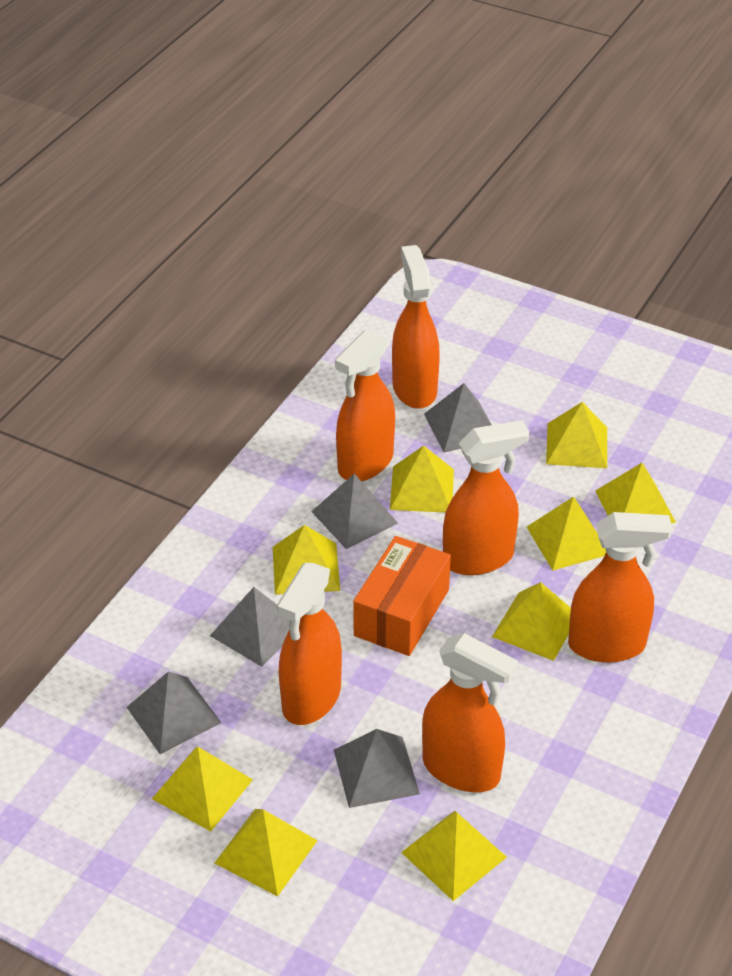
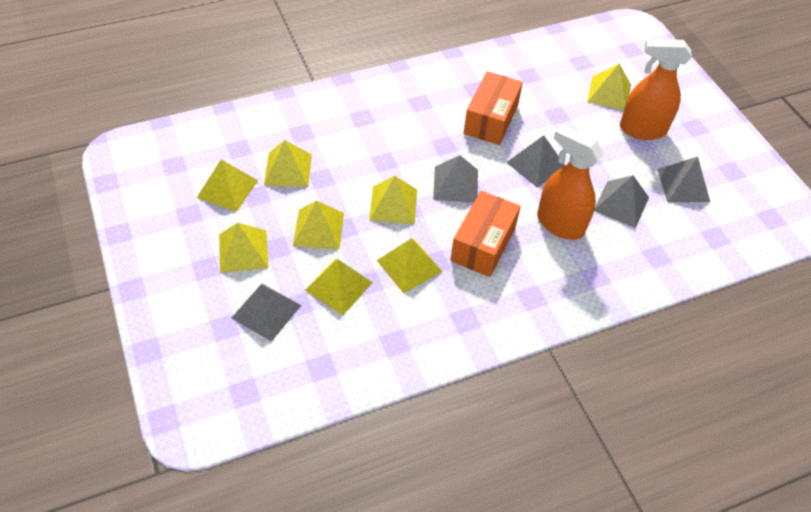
orange box: [353,536,451,656] = 1 -> [450,191,521,277] [464,71,523,145] = 2
orange spray bottle: [277,563,342,725] [335,330,395,481] [392,245,440,409] [422,633,518,792] [443,420,529,575] [568,512,672,663] = 6 -> [537,125,604,240] [620,39,692,140] = 2
yellow pyramid: [152,746,253,831] [215,809,318,896] [273,525,340,595] [390,446,454,513] [401,811,507,901] [492,582,571,661] [527,497,606,570] [546,402,607,468] [595,463,676,523] = 9 -> [197,159,258,212] [219,223,269,273] [264,140,312,187] [293,200,344,249] [305,259,373,315] [369,176,417,224] [377,238,442,293] [587,64,631,110] = 8

